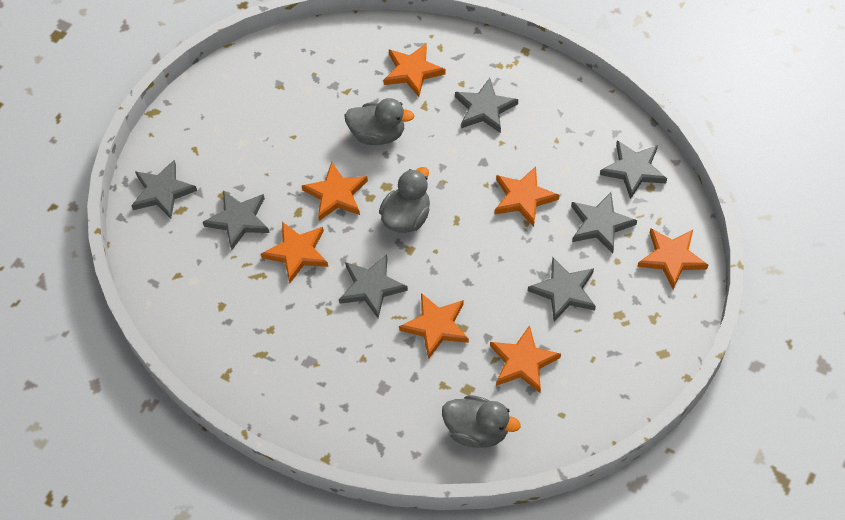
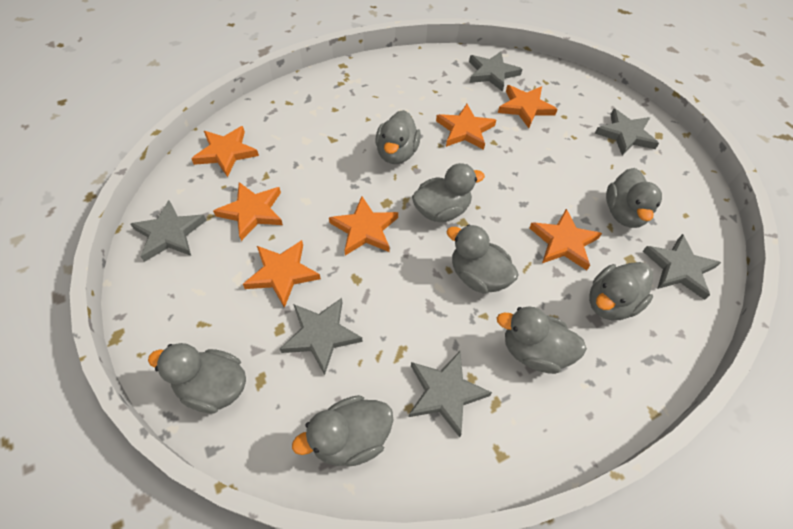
grey duck: [344,98,415,145] [379,167,430,233] [442,395,521,448] = 3 -> [148,343,246,413] [292,395,393,467] [375,110,421,164] [412,163,485,222] [447,225,519,293] [497,307,587,374] [589,262,653,320] [606,168,662,228] = 8
grey star: [131,160,197,219] [203,190,270,250] [339,254,408,318] [455,78,518,133] [528,257,596,322] [571,192,637,254] [600,140,667,199] = 7 -> [131,200,207,262] [280,298,362,375] [409,351,492,437] [469,51,522,92] [595,108,659,156] [643,234,721,300] = 6

